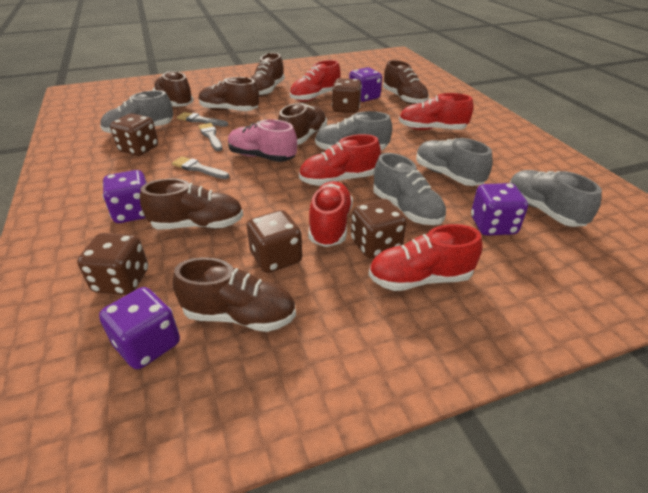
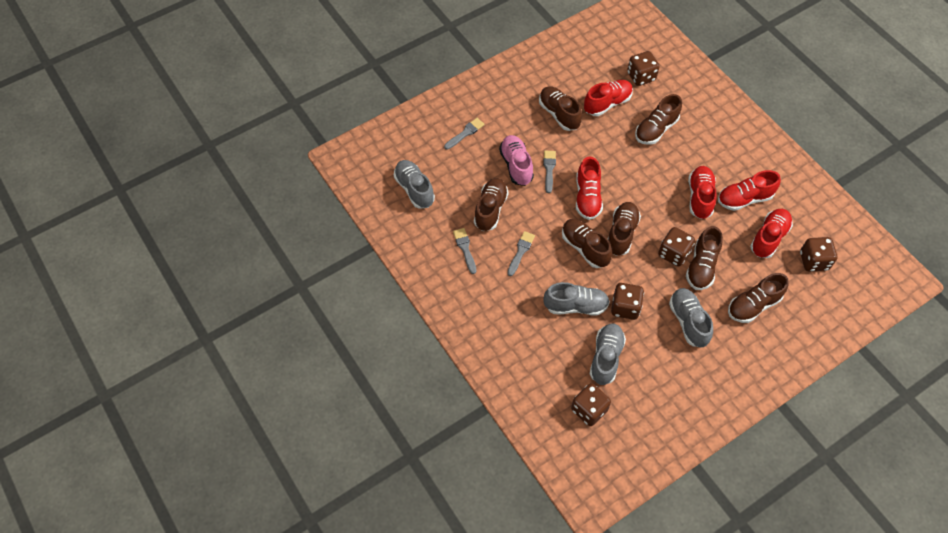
grey brush: [172,156,230,179] [177,112,228,127] [199,123,223,151] = 3 -> [444,118,485,150] [453,228,476,274] [507,231,535,276] [543,150,556,193] = 4
grey shoe: [100,90,173,133] [315,111,392,150] [373,153,446,225] [416,138,493,186] [510,170,602,227] = 5 -> [394,160,435,209] [544,282,610,315] [590,323,626,385] [669,288,713,347] = 4
purple dice: [99,287,180,369] [102,170,147,223] [349,67,382,102] [471,183,528,236] = 4 -> none = 0

